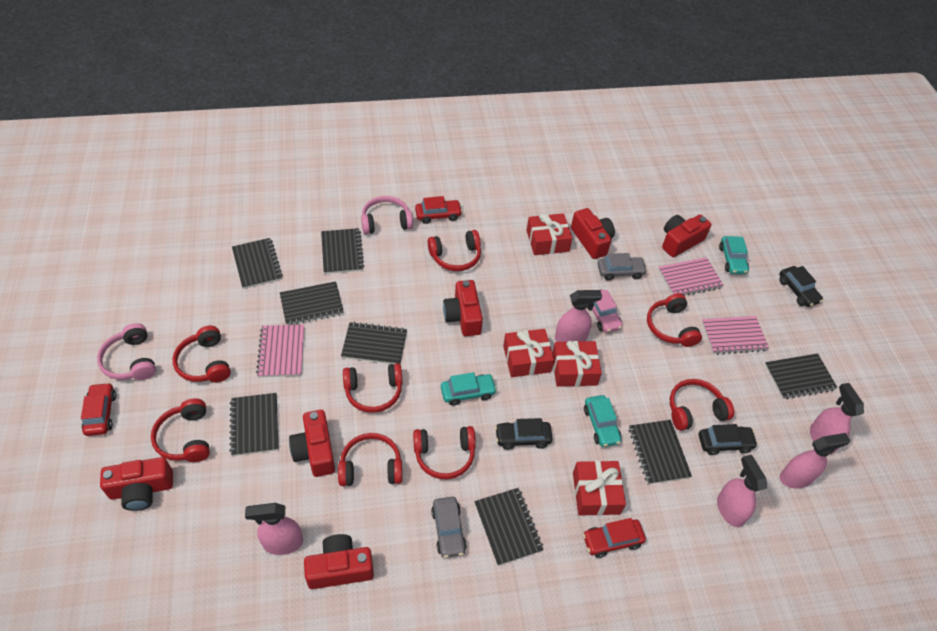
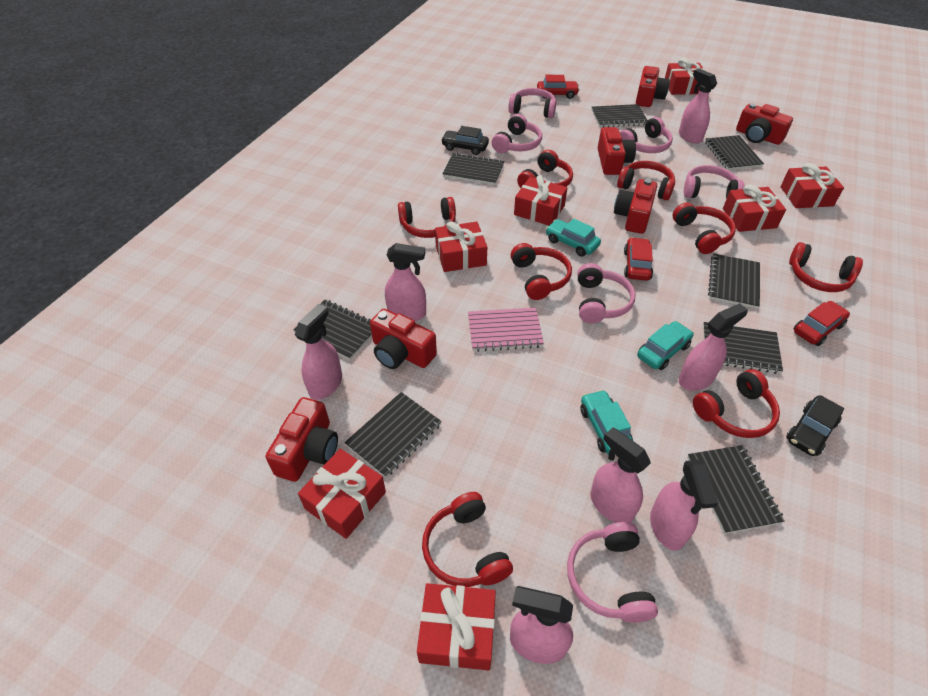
black car: [495,418,553,450] [699,424,758,455] [779,266,823,307] = 3 -> [441,126,489,155] [786,395,844,456] = 2
grey car: [431,497,467,558] [598,253,647,281] = 2 -> none = 0
pink car: [587,289,623,333] = 1 -> none = 0
pink headphones: [97,323,156,380] [361,196,413,234] = 2 -> [492,114,542,153] [508,88,556,118] [567,522,658,623] [577,263,636,324] [620,117,673,153] [684,165,744,199] = 6
pink notebook: [256,324,304,377] [658,257,724,296] [702,316,769,355] = 3 -> [468,308,544,352] = 1
pink spray bottle: [245,503,303,555] [555,290,602,342] [717,455,767,527] [780,433,850,489] [810,383,864,454] = 5 -> [295,304,342,400] [385,243,426,321] [510,586,573,664] [590,427,651,523] [650,460,718,551] [679,69,717,144] [679,303,748,391] = 7
red gift: [503,329,554,377] [526,213,573,255] [552,341,602,387] [573,461,626,516] = 4 -> [298,449,386,539] [417,583,496,670] [435,221,487,272] [514,175,568,225] [665,58,705,95] [723,184,786,232] [780,163,844,208] = 7

